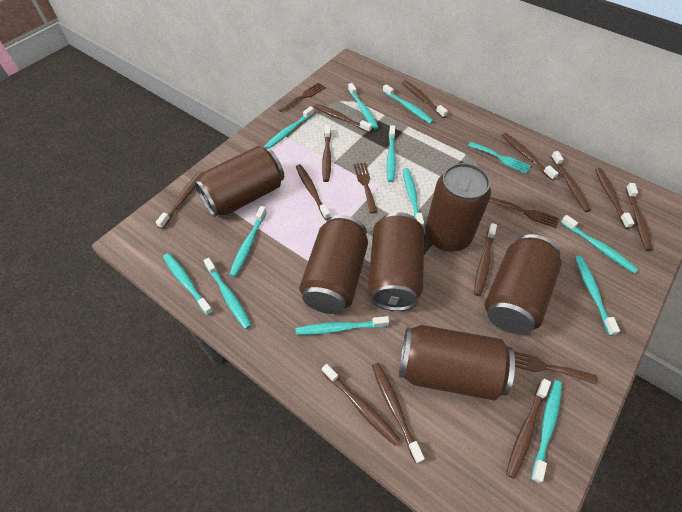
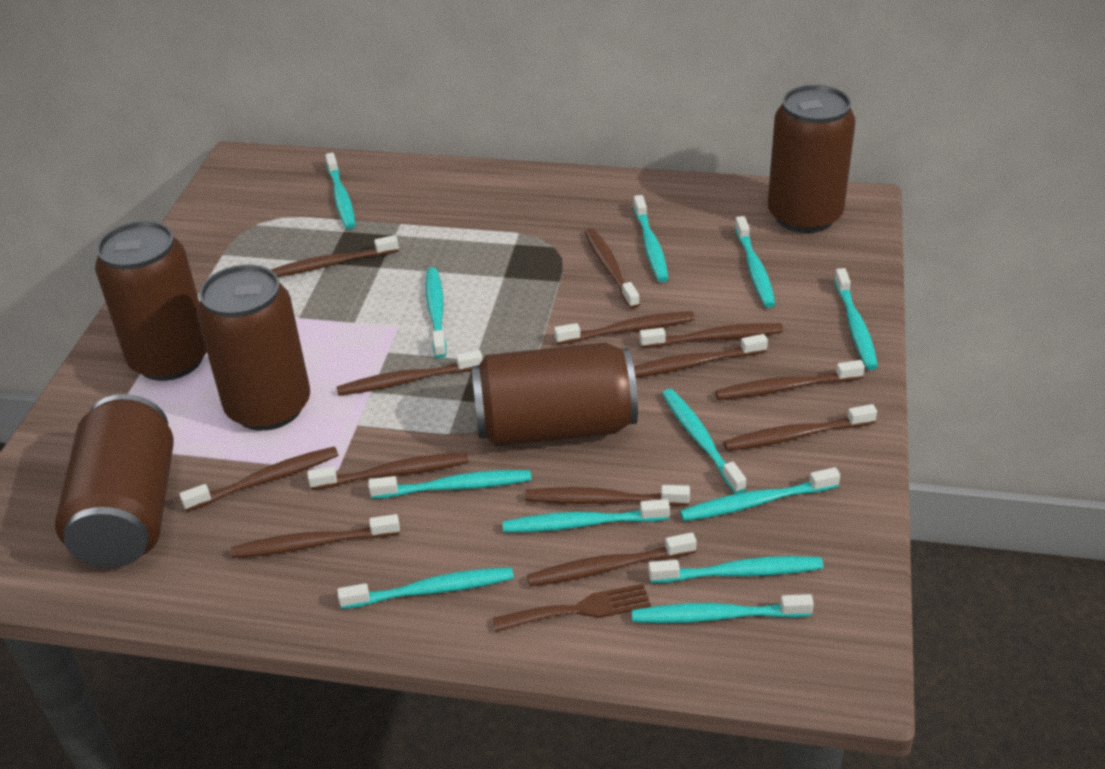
brown can: [194,146,284,217] [299,215,368,314] [368,212,424,311] [399,325,515,400] [425,163,491,252] [485,234,562,334] = 6 -> [55,394,173,568] [95,221,207,381] [197,265,310,431] [471,343,638,447] [768,85,856,233] = 5
brown fork: [278,83,326,113] [354,162,377,213] [489,197,559,228] [514,351,597,384] = 4 -> [493,584,651,632] = 1
turquoise fork: [468,142,531,174] = 1 -> none = 0

